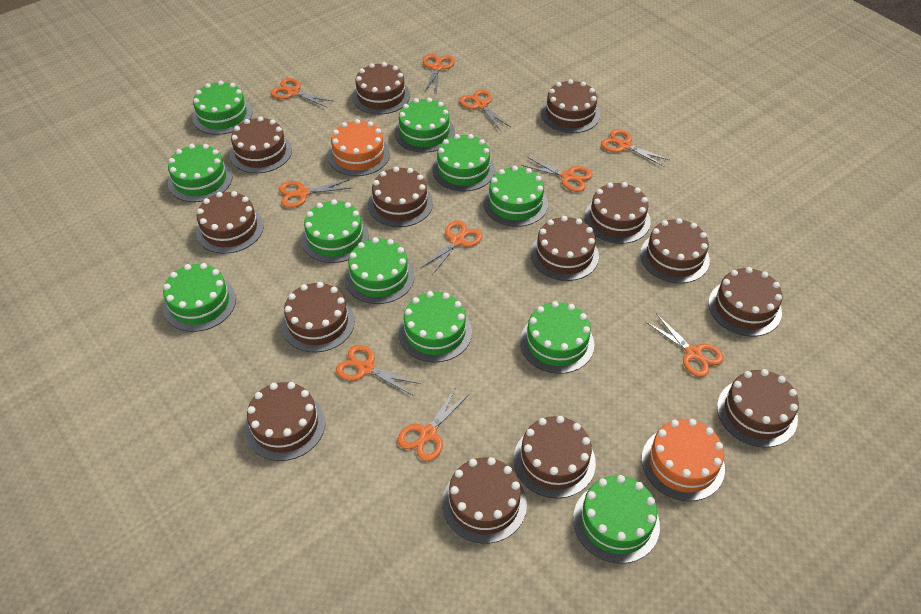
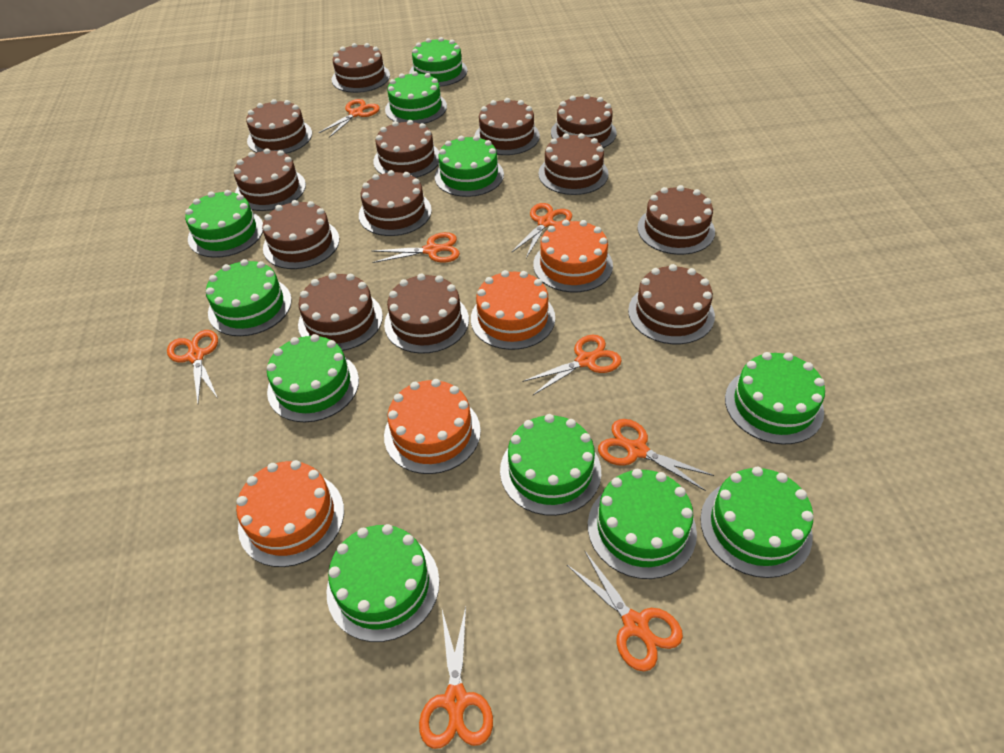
brown cake: [196,191,264,254] [230,116,292,173] [245,382,325,461] [282,282,355,353] [352,62,410,114] [368,167,433,227] [442,457,527,544] [513,416,596,498] [530,216,599,281] [541,79,600,133] [584,182,651,244] [640,218,710,283] [708,267,782,336] [717,369,799,448] = 14 -> [234,148,306,211] [246,99,312,154] [262,200,339,269] [298,272,383,351] [332,43,390,93] [359,170,432,236] [373,120,439,178] [384,273,469,354] [474,98,540,155] [538,133,608,195] [551,94,616,148] [628,264,715,344] [638,185,715,255] = 13
orange cake: [328,119,390,176] [642,419,725,501] = 2 -> [236,460,344,567] [384,379,481,474] [471,270,555,350] [533,220,613,292] = 4
orange scissors: [270,78,334,107] [279,179,351,208] [336,345,421,395] [398,387,469,461] [421,220,483,275] [423,54,455,94] [459,89,511,131] [521,156,593,192] [601,129,670,167] [646,314,724,377] = 10 -> [167,330,218,403] [318,99,380,138] [372,232,460,263] [419,607,493,749] [511,203,572,258] [522,335,622,395] [567,551,683,671] [598,419,714,491] = 8

